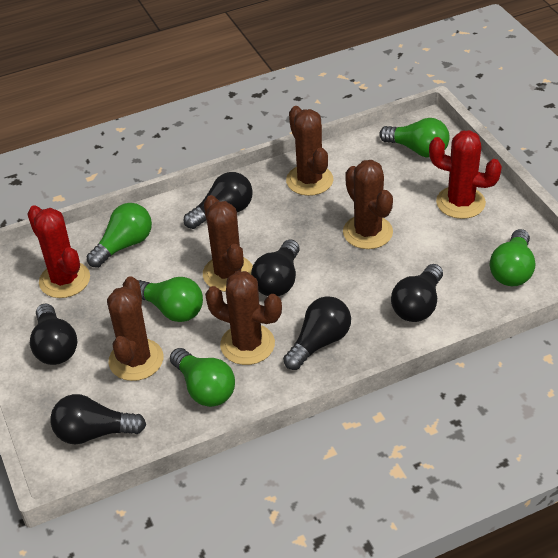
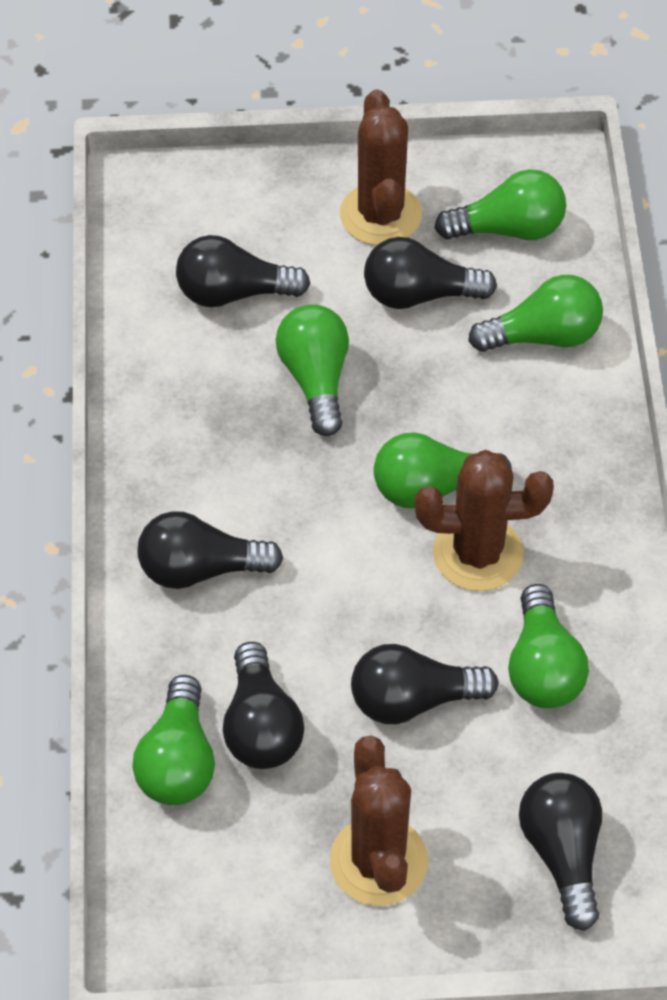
brown cactus: [107,276,164,381] [203,195,253,292] [205,271,282,365] [286,106,333,196] [343,160,393,249] = 5 -> [330,736,428,906] [340,89,422,246] [415,450,554,591] = 3
green light bulb: [87,203,152,268] [138,277,203,322] [170,348,235,407] [379,118,449,158] [490,229,535,286] = 5 -> [132,675,215,805] [276,305,349,436] [374,432,512,508] [435,169,566,240] [468,275,603,352] [508,584,589,708] = 6
red cactus: [27,205,90,298] [429,130,502,219] = 2 -> none = 0

